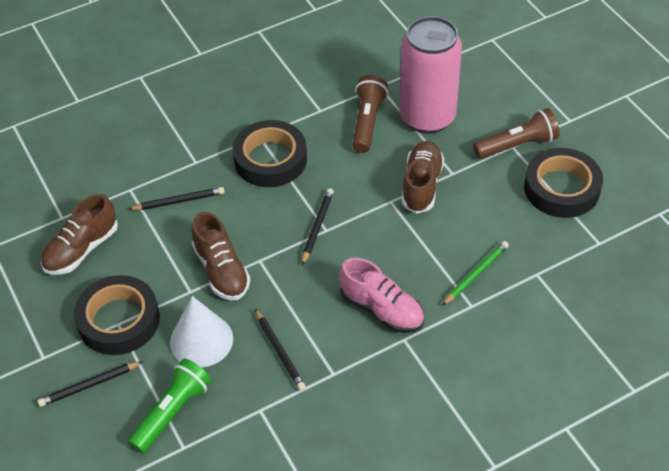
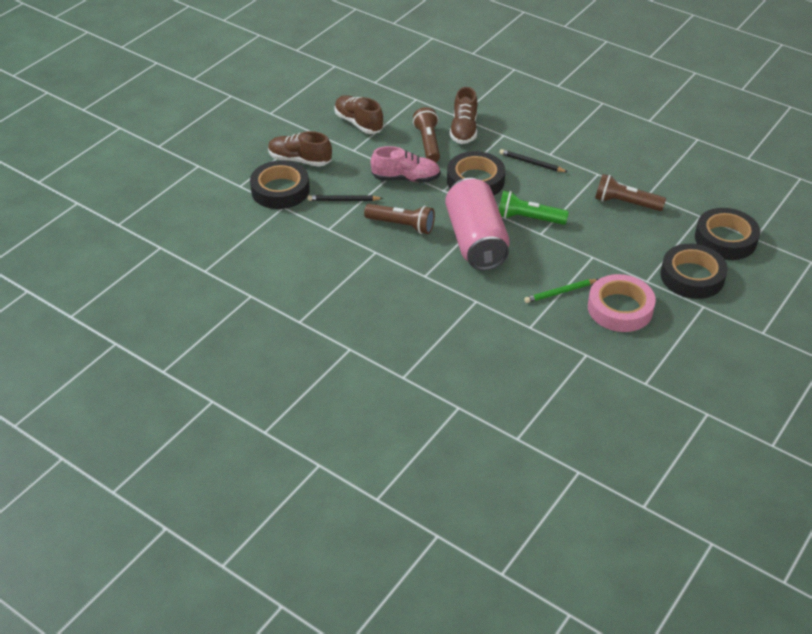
black pencil: [37,361,143,407] [128,187,225,210] [255,309,306,391] [302,188,334,265] = 4 -> [307,195,384,201] [500,149,568,172] = 2
black tape: [74,275,160,355] [232,120,307,187] [524,148,603,218] = 3 -> [250,160,310,209] [447,151,505,195] [661,244,728,299] [695,208,760,260] = 4
brown flashlight: [352,75,388,153] [473,108,560,159] = 2 -> [364,204,435,234] [413,107,440,162] [595,174,666,211] = 3
pink tape: none = 0 -> [588,274,656,332] = 1
white cone: [170,296,233,368] = 1 -> none = 0

